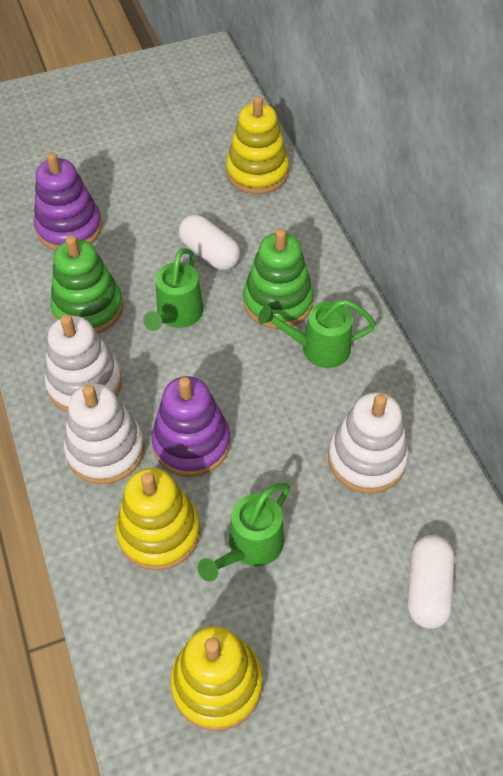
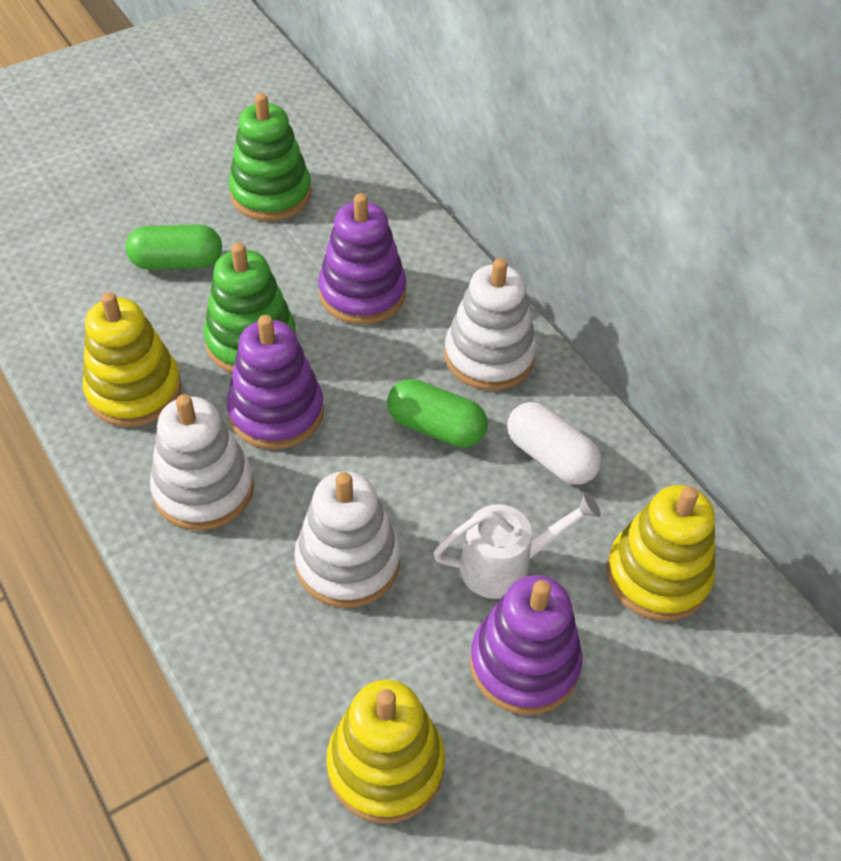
green capsule: none = 0 -> [126,225,222,270] [387,379,488,448] = 2
green watering can: [143,248,203,331] [197,482,290,581] [258,299,376,368] = 3 -> none = 0
purple stacking toy: [34,152,102,250] [151,376,230,477] = 2 -> [227,315,324,450] [318,193,406,325] [470,575,583,715] = 3
white capsule: [179,215,240,270] [408,535,454,629] = 2 -> [507,402,601,485] = 1
white watering can: none = 0 -> [433,492,601,599] = 1

